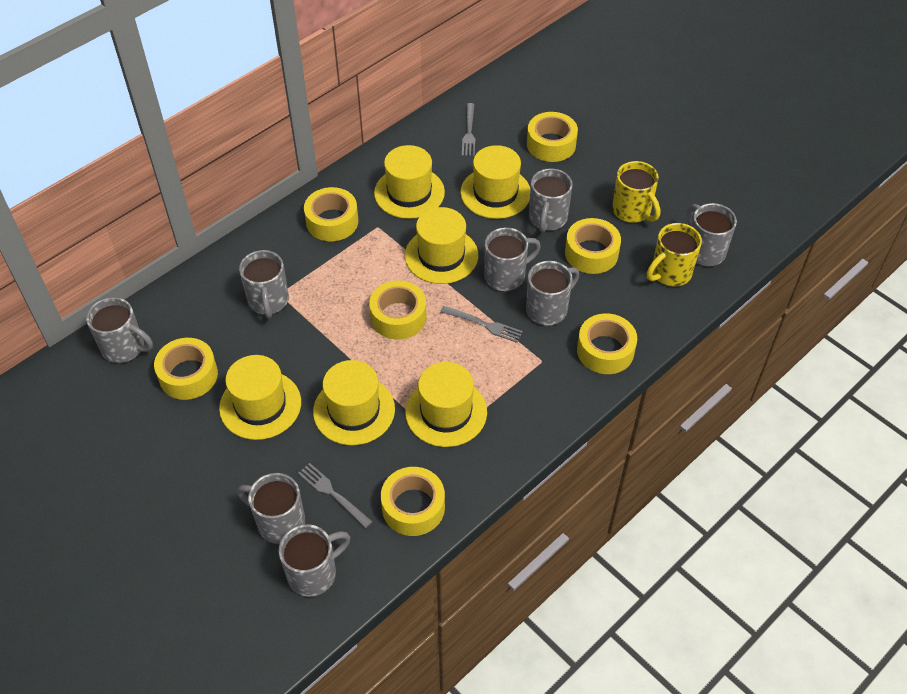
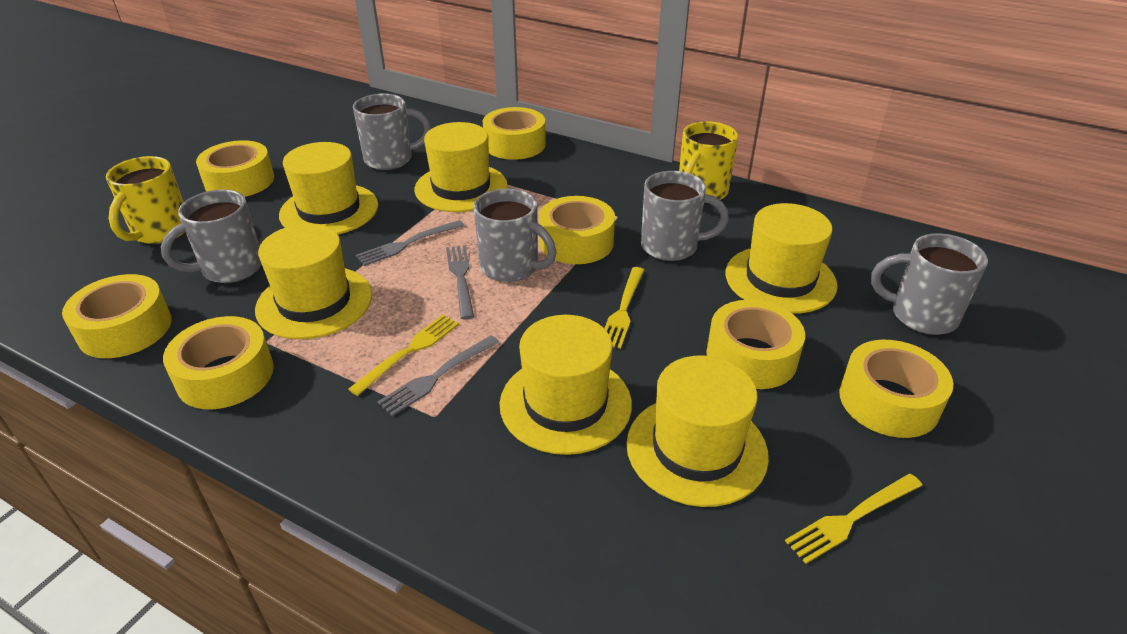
grey mug: [86,297,153,363] [237,473,305,544] [239,250,289,319] [279,524,350,597] [484,227,541,291] [526,261,579,325] [529,168,573,232] [687,203,737,266] = 8 -> [161,190,262,283] [353,93,431,170] [473,189,556,282] [641,171,729,261] [871,233,988,335] = 5
yellow fork: none = 0 -> [348,315,459,396] [604,267,644,349] [785,474,923,564] = 3

